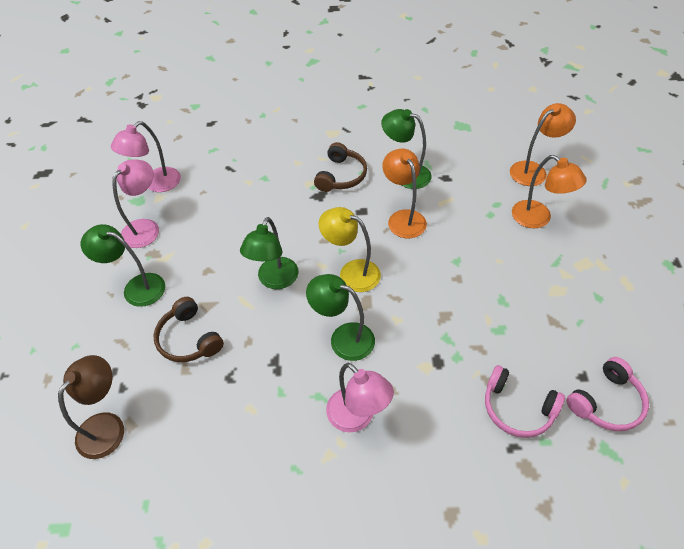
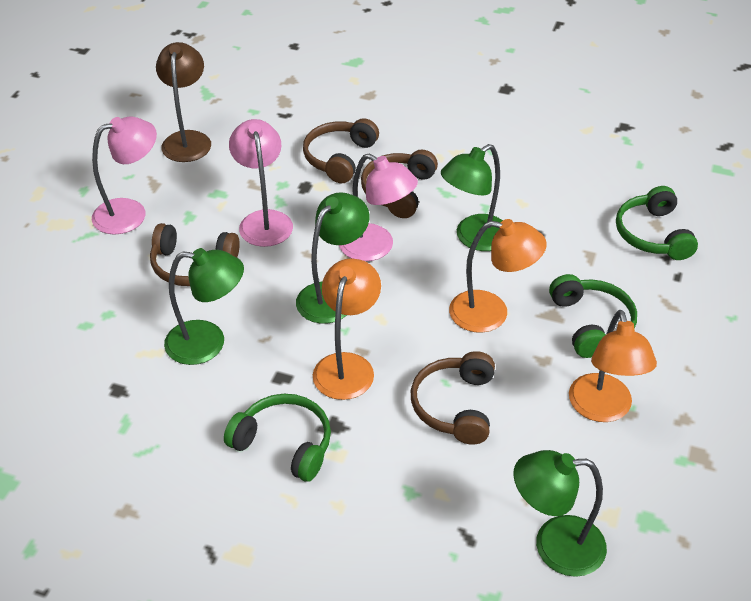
brown headphones: [154,297,224,362] [314,142,367,192] = 2 -> [150,223,240,286] [303,118,379,183] [361,149,438,218] [411,351,495,445] = 4
green headphones: none = 0 -> [224,394,331,482] [549,274,637,358] [616,186,698,260] = 3
pink headphones: [485,365,565,438] [566,357,649,431] = 2 -> none = 0
yellow lamp: [319,207,381,292] = 1 -> none = 0

